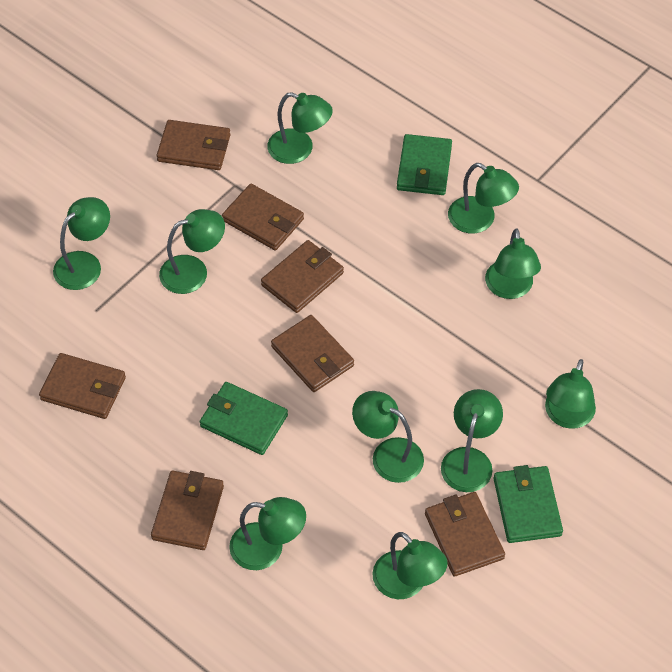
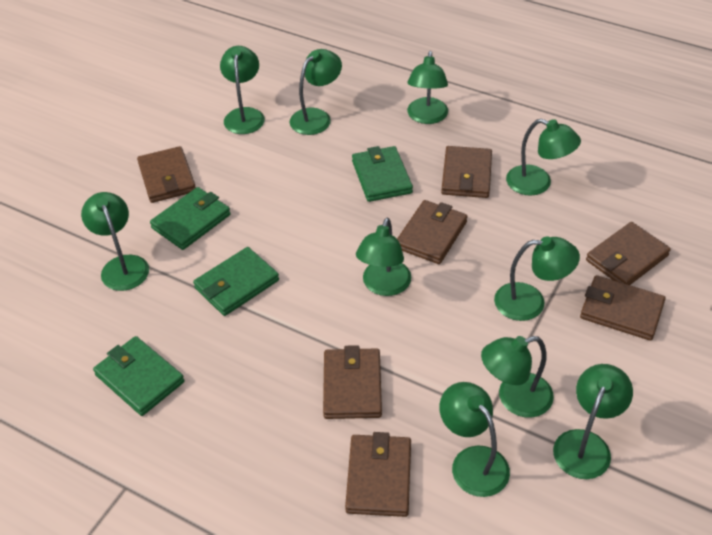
green wallet: [200,382,288,455] [397,134,452,195] [494,465,563,543] = 3 -> [93,336,185,416] [150,187,231,250] [193,247,279,316] [352,146,413,202] = 4

